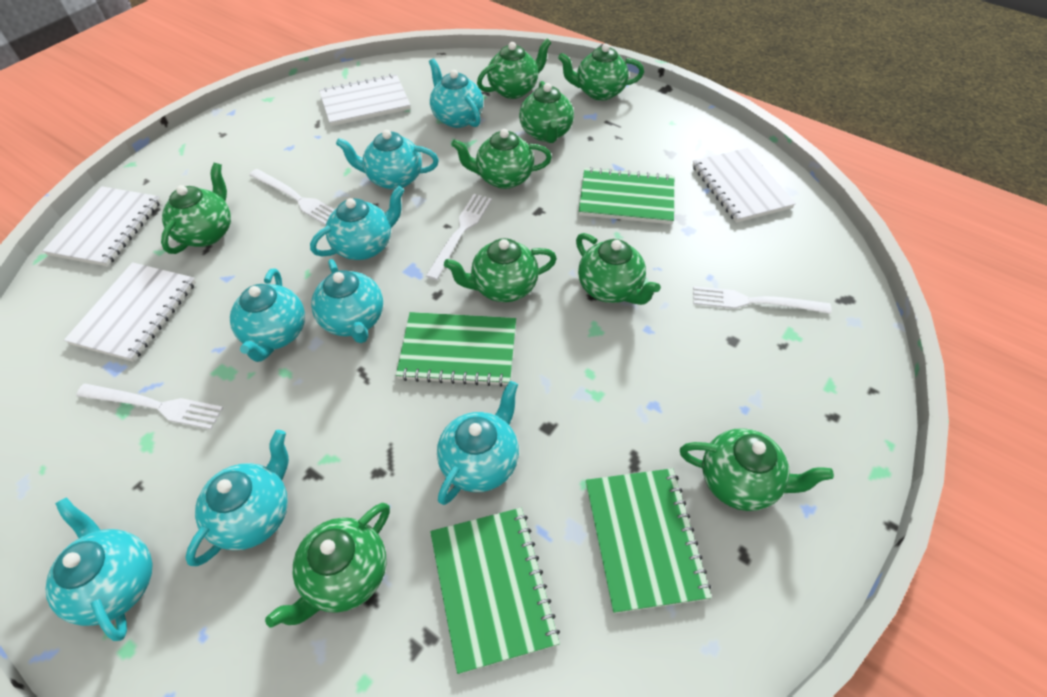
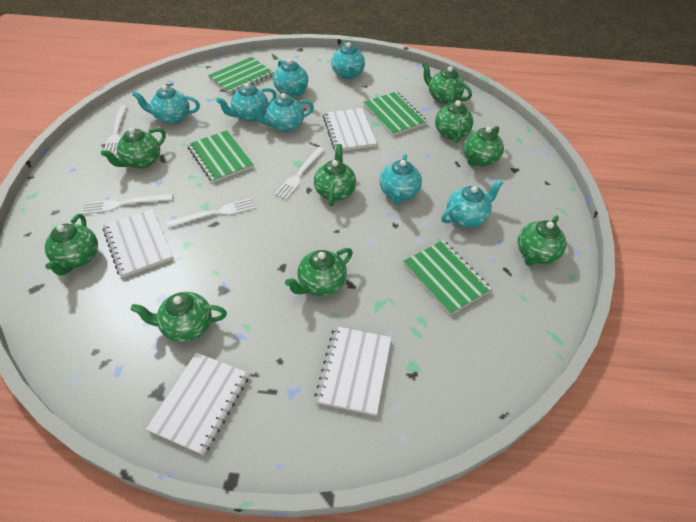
turquoise teapot: [46,497,152,641] [185,430,289,566] [230,269,305,362] [310,186,405,260] [311,259,383,343] [336,130,439,190] [429,59,483,128] [437,381,519,505] = 8 -> [132,85,200,125] [216,83,277,122] [251,93,314,132] [273,59,308,97] [331,42,365,79] [379,154,422,204] [441,179,503,228] = 7

